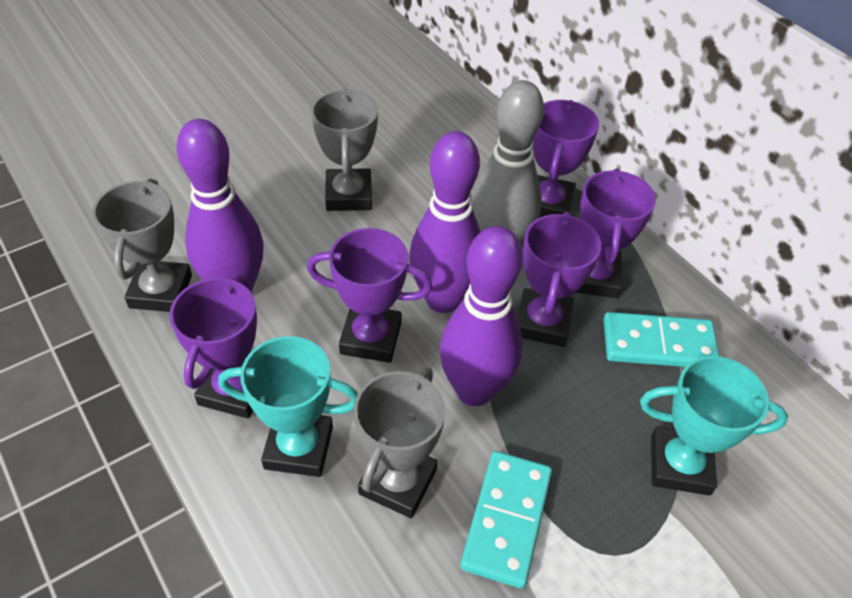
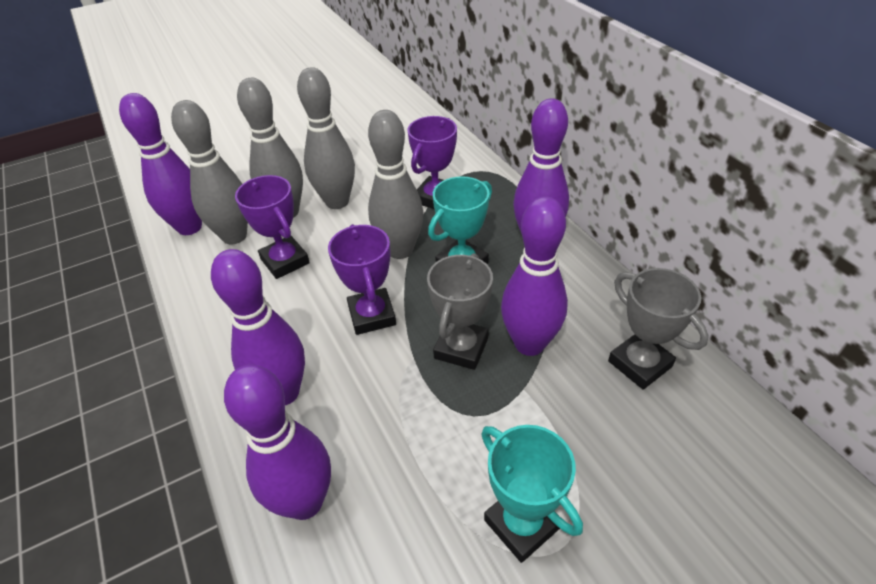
grey bowling pin: [471,80,544,245] = 1 -> [171,100,248,244] [237,78,303,218] [297,67,355,209] [368,110,424,259] = 4
grey trophy: [92,178,192,312] [311,89,378,211] [354,367,445,518] = 3 -> [427,253,493,370] [608,268,709,390] = 2
purple bowling pin: [176,119,263,293] [409,131,480,313] [439,226,523,406] = 3 -> [119,93,202,235] [211,249,305,405] [224,364,331,520] [501,196,568,356] [513,99,569,234] = 5
purple trophy: [169,274,257,418] [307,228,433,363] [517,212,601,347] [533,100,599,218] [575,168,656,298] = 5 -> [235,175,310,279] [328,224,396,335] [408,116,457,209] = 3
turquoise domino: [460,451,552,589] [603,312,720,367] = 2 -> none = 0

